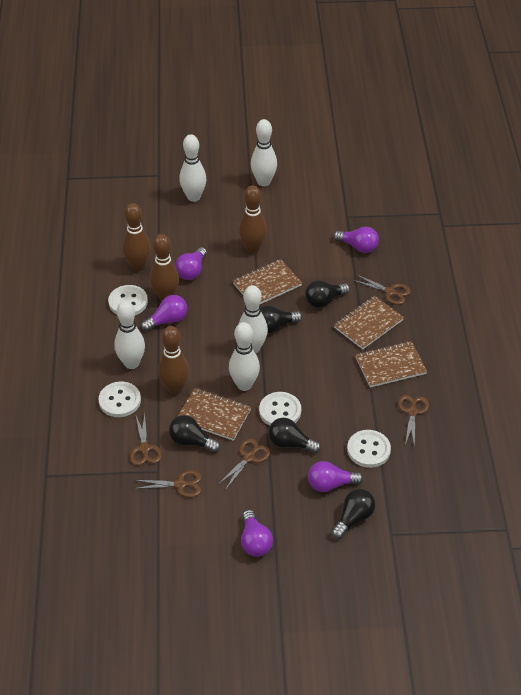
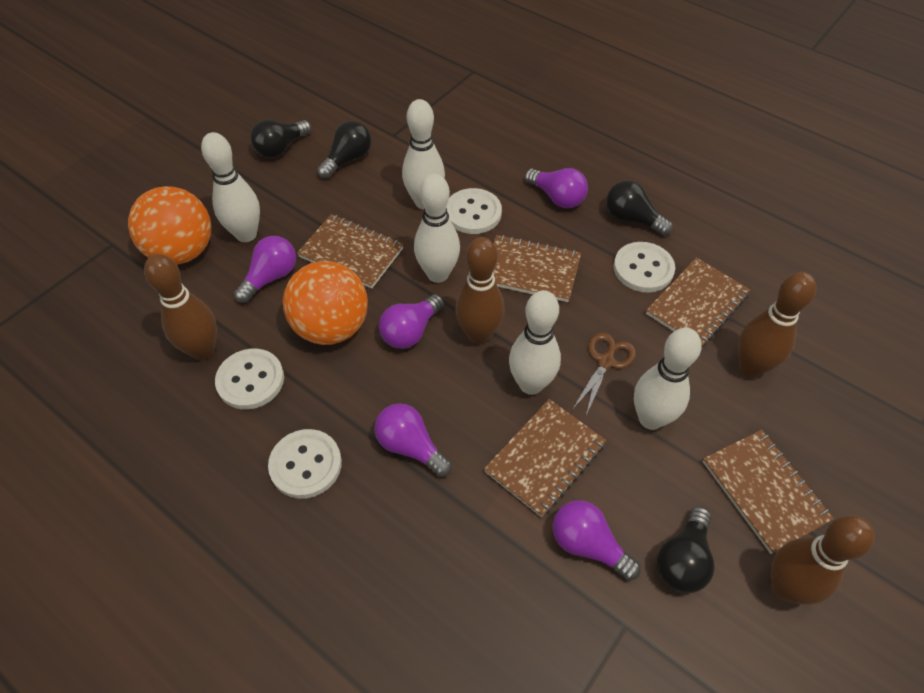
black light bulb: [169,415,220,452] [260,305,302,333] [268,418,321,453] [305,280,350,308] [331,489,375,539] = 5 -> [250,119,311,158] [317,121,372,179] [606,181,673,236] [657,506,714,593] = 4
brown notebook: [177,388,251,441] [233,259,302,304] [334,296,404,349] [356,341,427,388] = 4 -> [297,214,404,289] [484,399,606,517] [493,235,581,302] [646,258,750,346] [703,430,834,554] = 5
brown scissors: [130,413,162,466] [134,470,202,498] [219,439,271,490] [352,274,411,305] [398,395,429,447] = 5 -> [572,332,636,415] = 1
orange ball: none = 0 -> [128,186,211,265] [283,261,368,345] = 2

